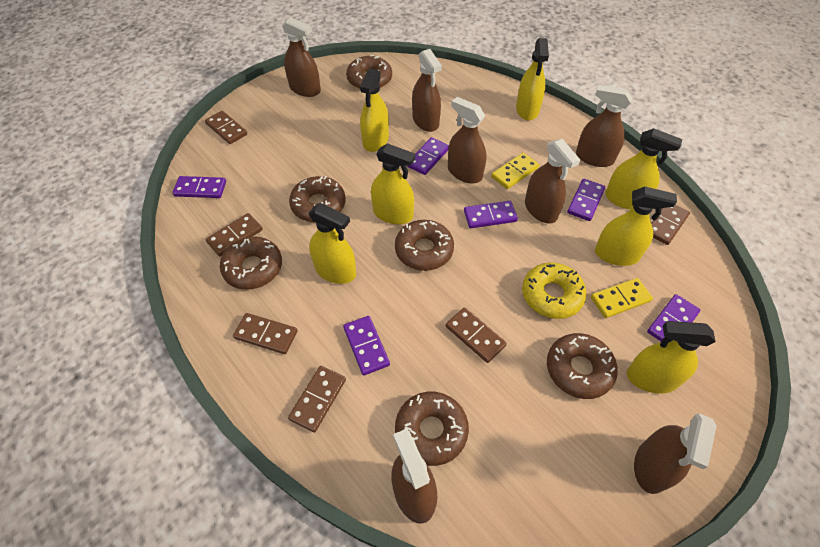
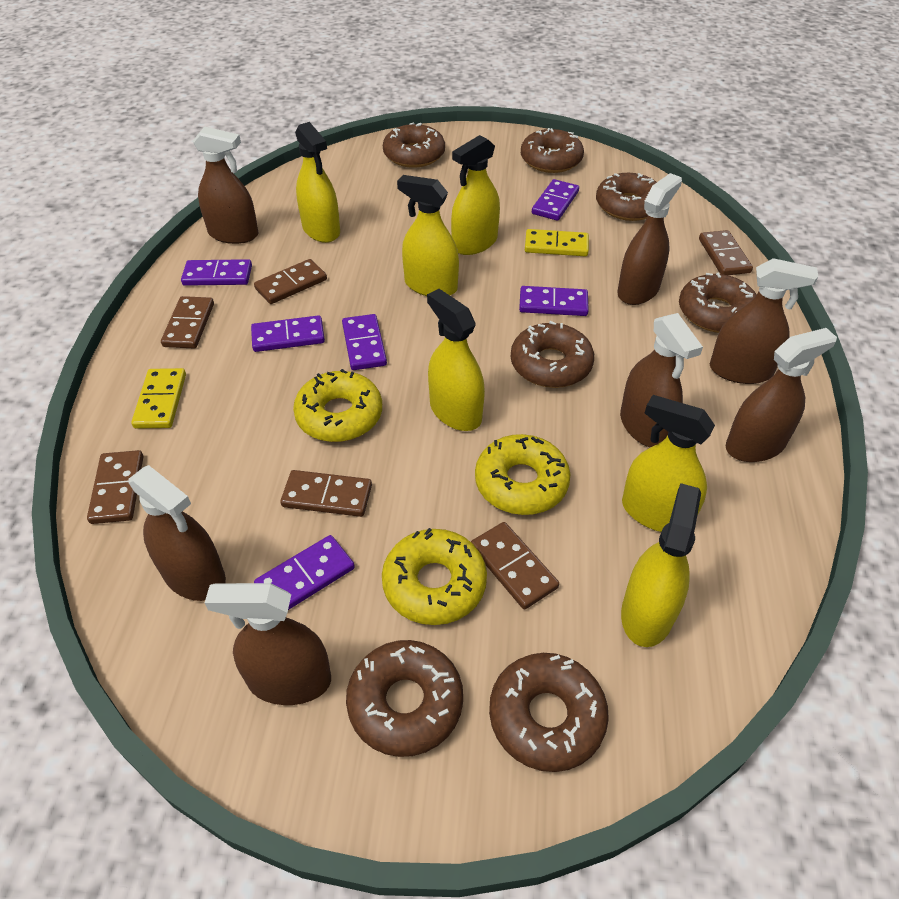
brown donut: [220,236,282,290] [289,176,346,222] [346,55,392,89] [395,220,454,271] [395,392,469,466] [547,333,618,399] = 6 -> [346,640,463,757] [383,122,445,168] [489,653,609,772] [511,321,594,388] [521,128,584,173] [596,173,657,221] [679,273,757,333] = 7
yellow donut: [522,263,587,319] = 1 -> [293,369,382,442] [382,528,487,625] [475,434,570,515] = 3
yellow spray bottle: [309,203,356,284] [360,68,389,152] [371,143,415,224] [516,38,549,121] [595,187,677,266] [605,128,683,210] [627,321,716,394] = 7 -> [295,122,340,243] [397,175,459,296] [427,289,485,431] [451,135,500,255] [621,483,701,647] [622,395,715,532] = 6

